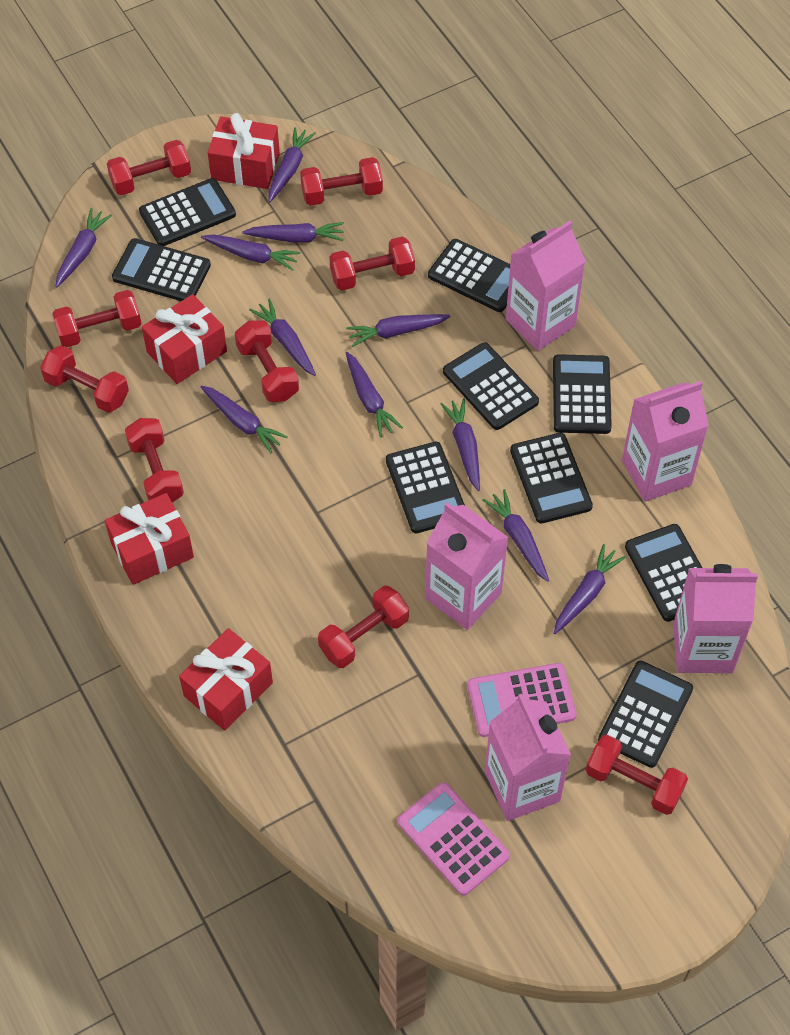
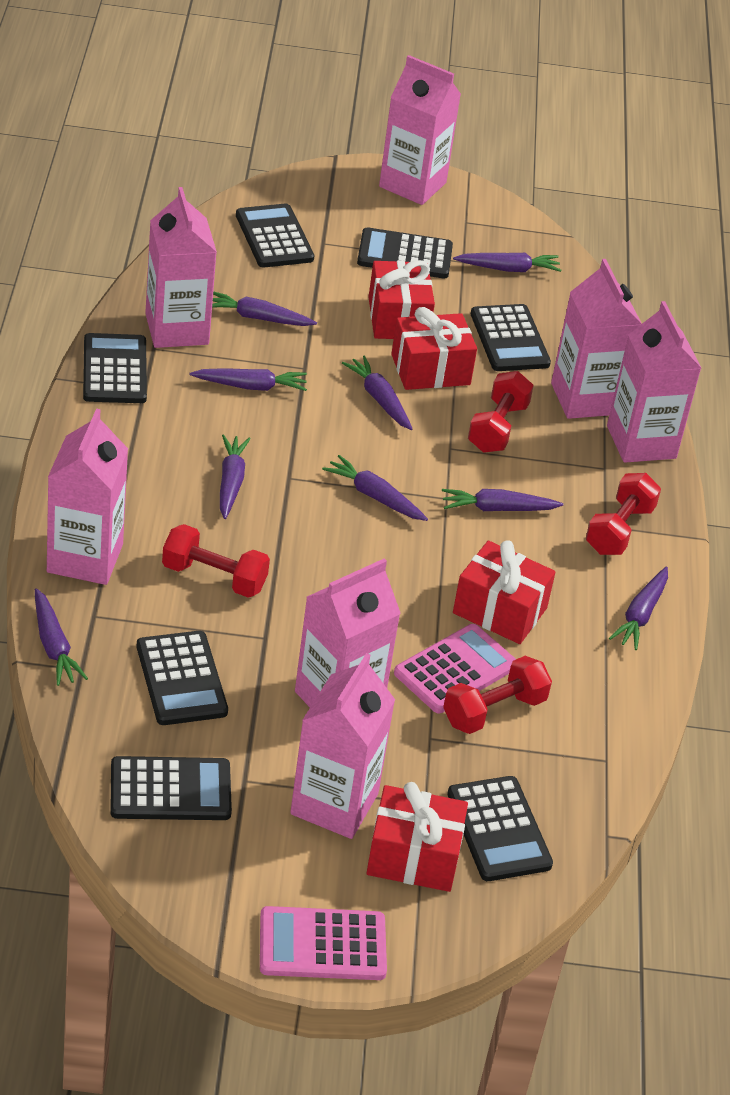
black calculator: [112,238,211,301] [139,178,236,246] [386,442,465,533] [428,239,510,312] [443,342,539,430] [510,433,593,523] [553,354,612,434] [598,661,693,768] [625,524,702,622] = 9 -> [83,333,147,403] [110,756,232,820] [137,631,228,725] [236,204,314,268] [357,227,453,278] [447,776,553,881] [471,304,551,371] = 7
pink carton: [425,502,508,630] [485,694,571,821] [506,221,586,351] [622,381,709,502] [673,564,758,673] = 5 -> [47,408,128,585] [145,187,217,348] [290,653,395,839] [295,559,401,707] [379,55,461,205] [551,259,642,419] [607,301,701,463] = 7
purple carrot: [55,208,112,287] [201,234,300,271] [201,385,288,453] [242,222,344,243] [249,298,316,376] [268,127,316,202] [346,314,451,347] [346,352,403,437] [440,398,480,491] [482,489,549,582] [554,544,626,634] = 11 -> [35,588,88,686] [190,368,307,391] [212,291,317,326] [220,435,251,519] [322,455,428,521] [342,356,413,430] [442,489,564,511] [453,253,561,272] [609,567,668,650] = 9
red dumbbell: [40,345,129,413] [52,290,142,347] [107,140,191,195] [125,418,184,503] [235,321,299,402] [300,157,383,206] [318,586,409,668] [329,236,415,290] [586,735,688,815] = 9 -> [162,524,270,598] [443,656,552,734] [468,371,534,453] [586,473,661,555] = 4

